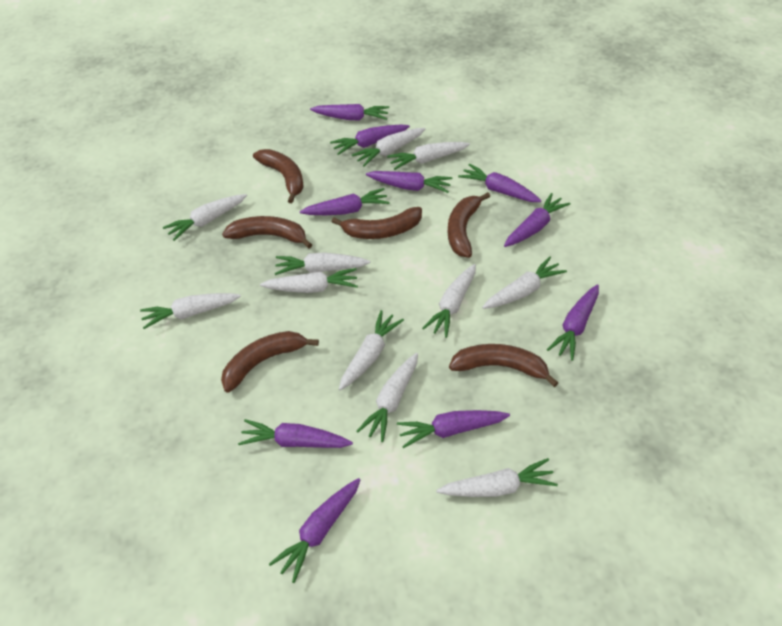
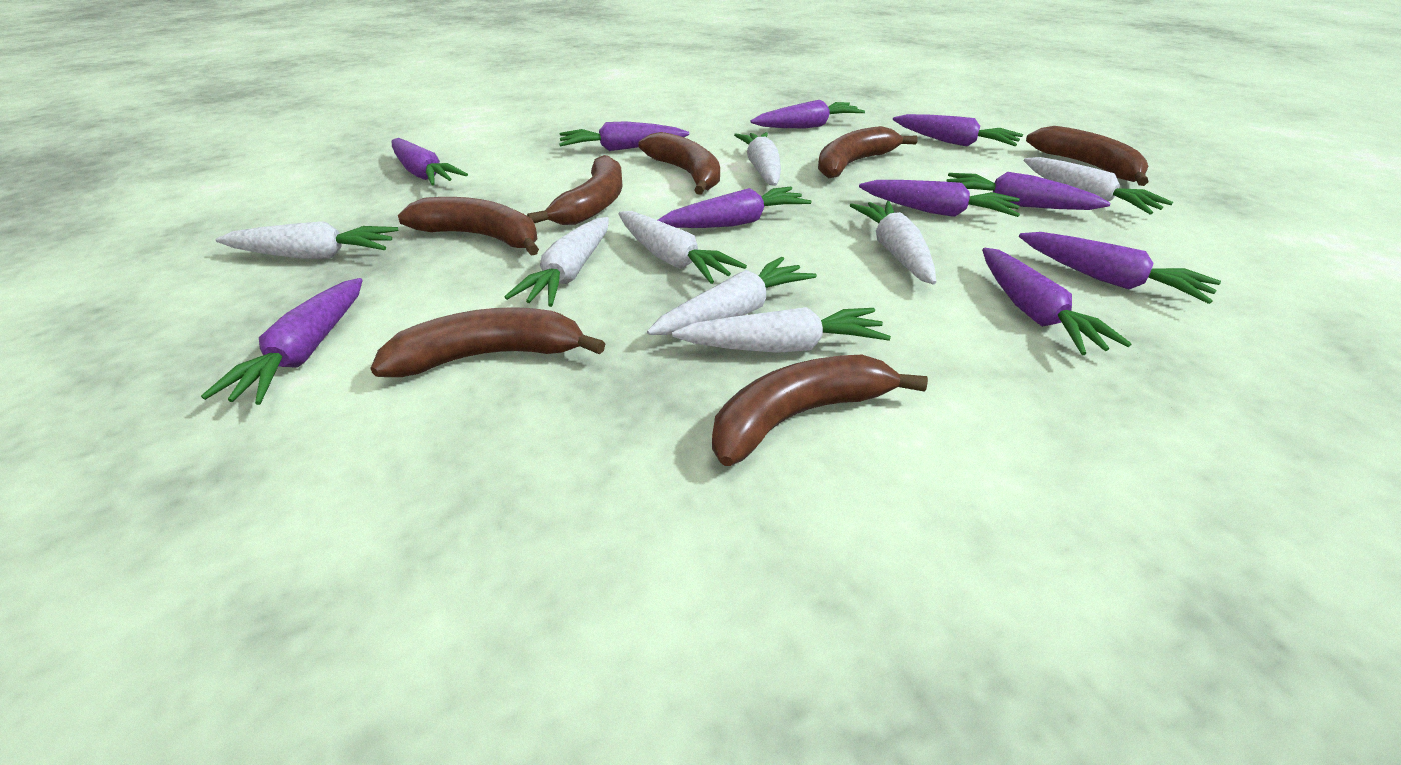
brown banana: [221,331,319,392] [222,216,312,248] [253,149,304,203] [332,207,422,239] [448,192,490,258] [449,344,558,387] = 6 -> [370,307,605,377] [398,197,539,256] [527,155,623,225] [638,132,720,195] [712,355,928,466] [818,126,918,179] [1026,126,1149,186] = 7
white carrot: [140,293,241,329] [163,194,247,241] [260,268,358,293] [275,252,370,275] [339,310,404,390] [352,128,425,167] [356,353,418,442] [387,142,470,170] [422,264,476,338] [436,458,558,497] [482,257,567,309] = 11 -> [216,221,399,259] [504,217,609,307] [619,211,747,284] [647,257,817,335] [672,307,891,353] [734,132,781,186] [850,201,936,285] [1024,157,1173,215] = 8

